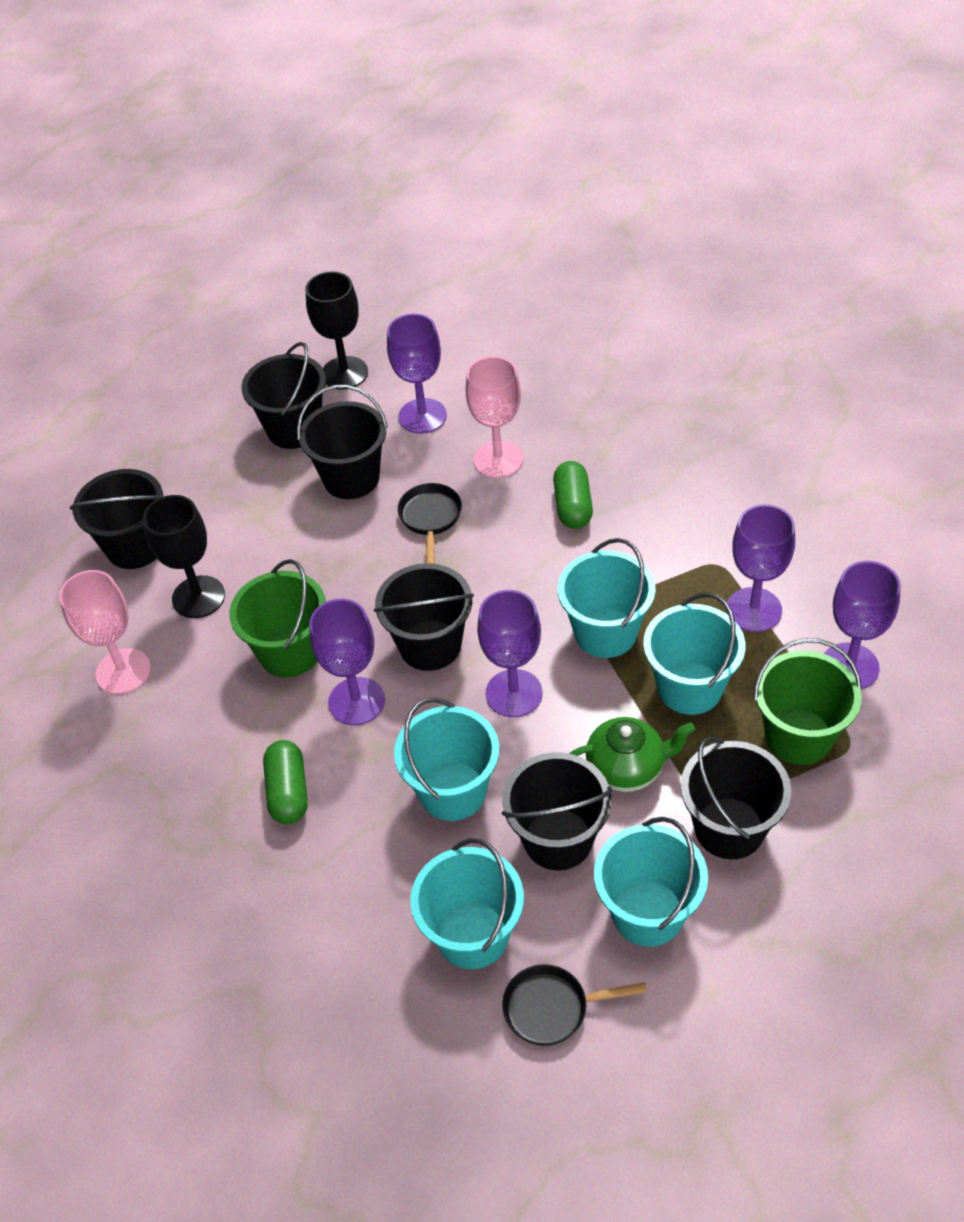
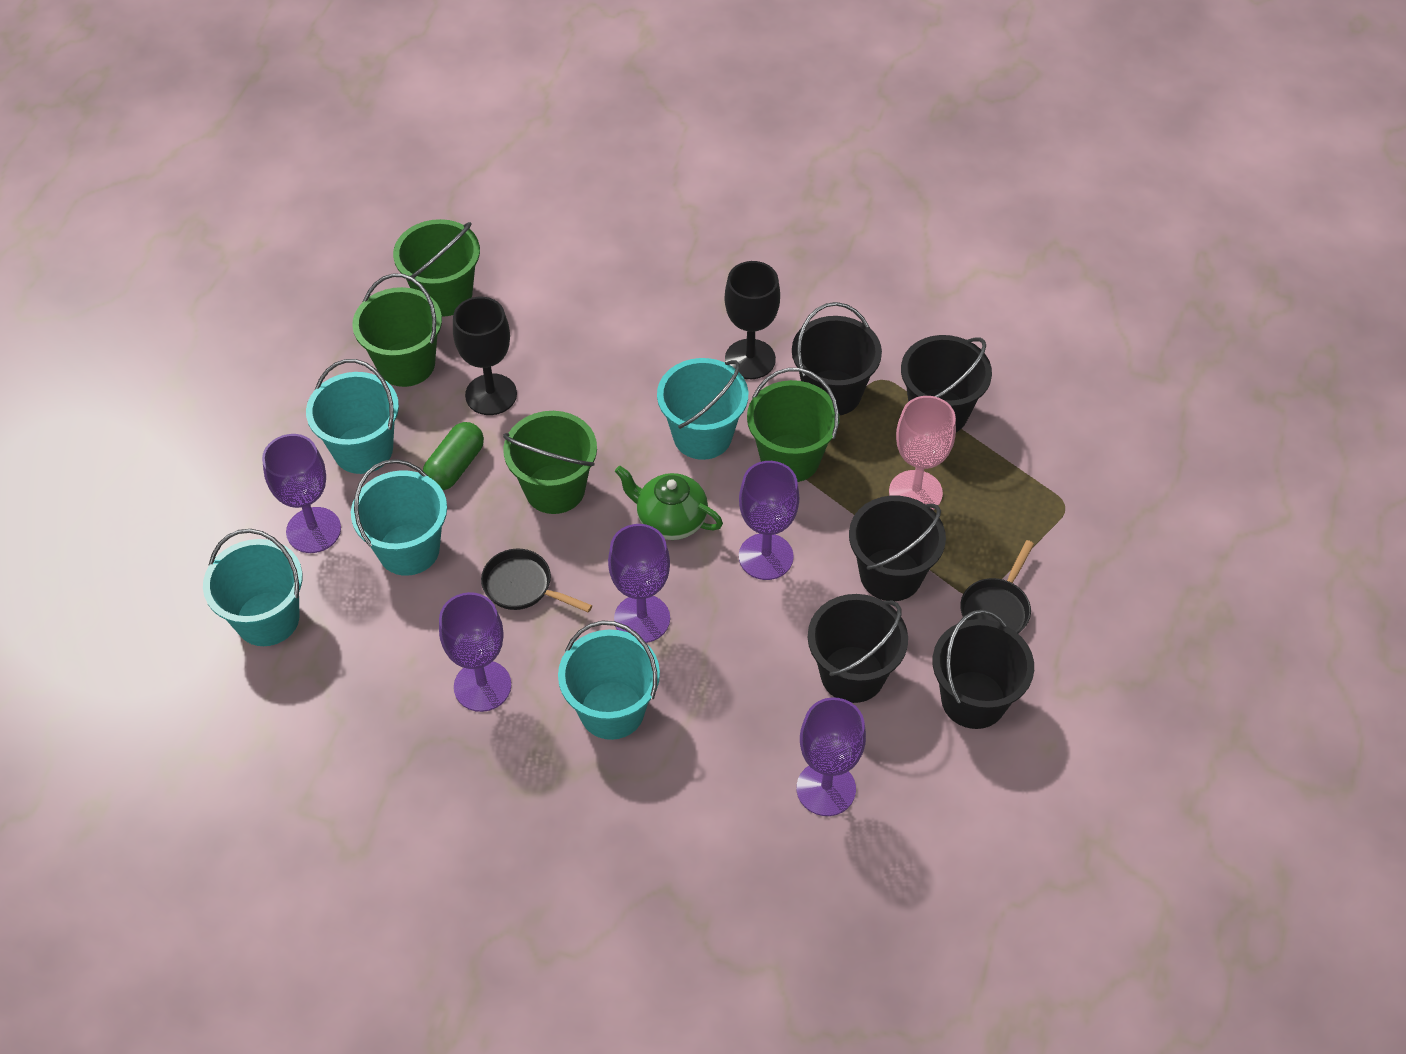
black bucket: [70,469,163,569] [241,342,326,449] [297,385,388,499] [374,563,474,671] [502,752,612,871] [681,737,792,859] = 6 -> [792,302,882,416] [808,594,908,703] [849,496,946,601] [901,335,992,432] [933,610,1034,729] = 5
green bucket: [229,559,326,678] [754,638,862,765] = 2 -> [352,273,442,387] [393,219,480,317] [503,411,597,514] [747,368,839,482] = 4
green capsule: [263,740,308,824] [553,461,593,529] = 2 -> [423,422,484,490] = 1
pink goblet: [59,570,151,694] [466,356,523,478] = 2 -> [889,396,956,510] = 1

